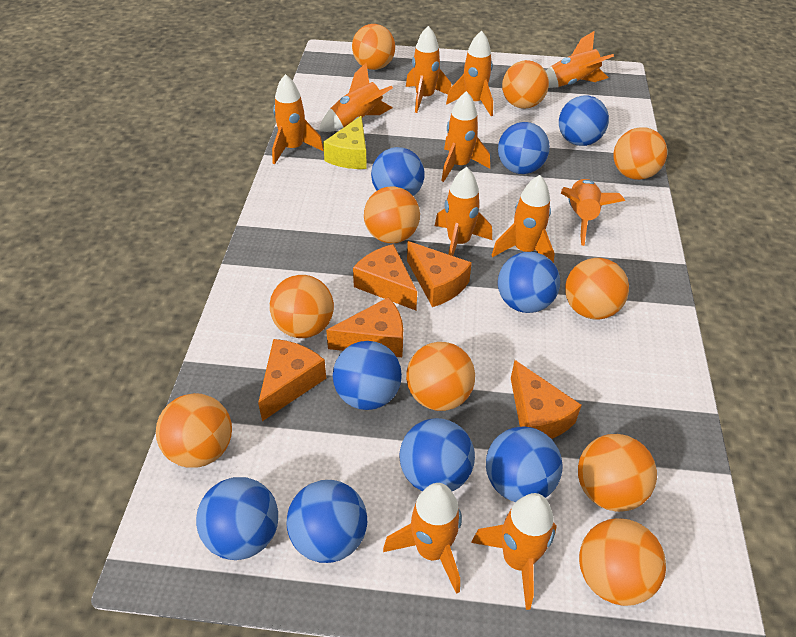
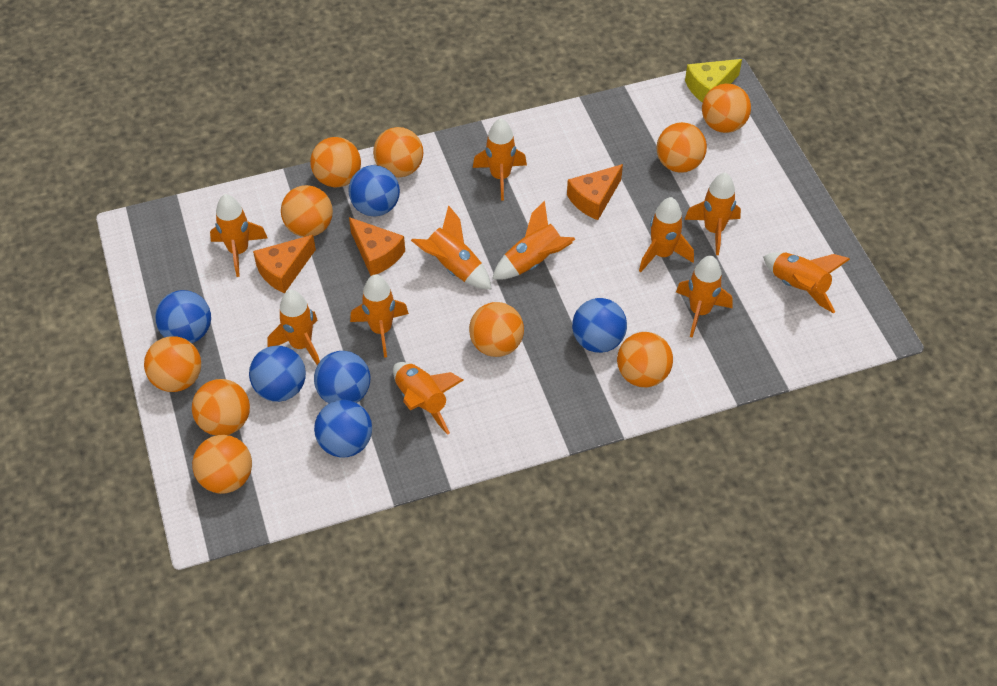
blue ball: [196,477,278,560] [286,480,367,563] [333,341,402,410] [371,147,424,196] [399,418,475,491] [486,426,563,502] [498,122,550,174] [498,252,560,313] [559,96,609,146] = 9 -> [155,290,211,343] [249,346,306,402] [314,351,370,403] [314,400,372,458] [348,165,400,216] [572,298,627,353] = 6
orange cheese: [258,339,326,421] [326,297,403,357] [353,244,417,311] [407,241,472,307] [511,360,582,439] = 5 -> [253,235,316,294] [349,217,405,276] [567,164,623,220] = 3

